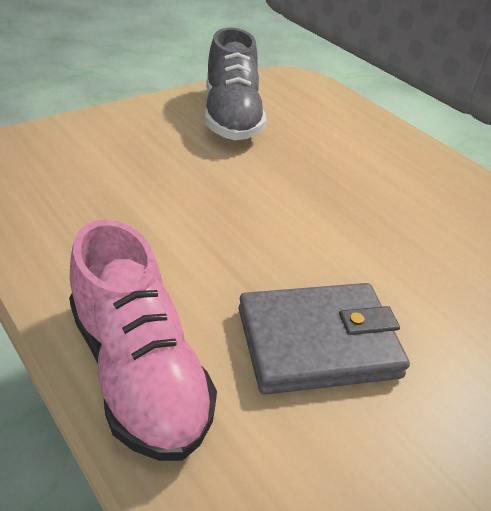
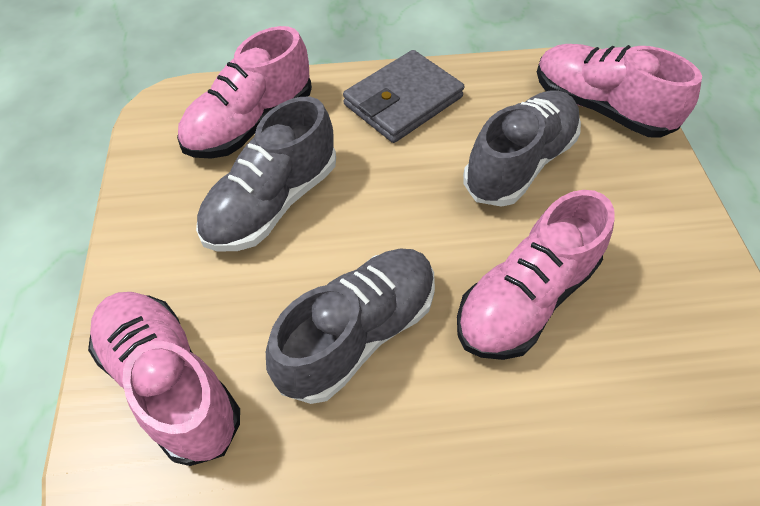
grey shoe: [205,28,267,140] = 1 -> [196,97,336,252] [266,249,435,404] [463,91,581,207] = 3
pink shoe: [69,219,217,461] = 1 -> [88,292,240,466] [177,26,312,159] [457,190,615,360] [537,44,702,138] = 4

